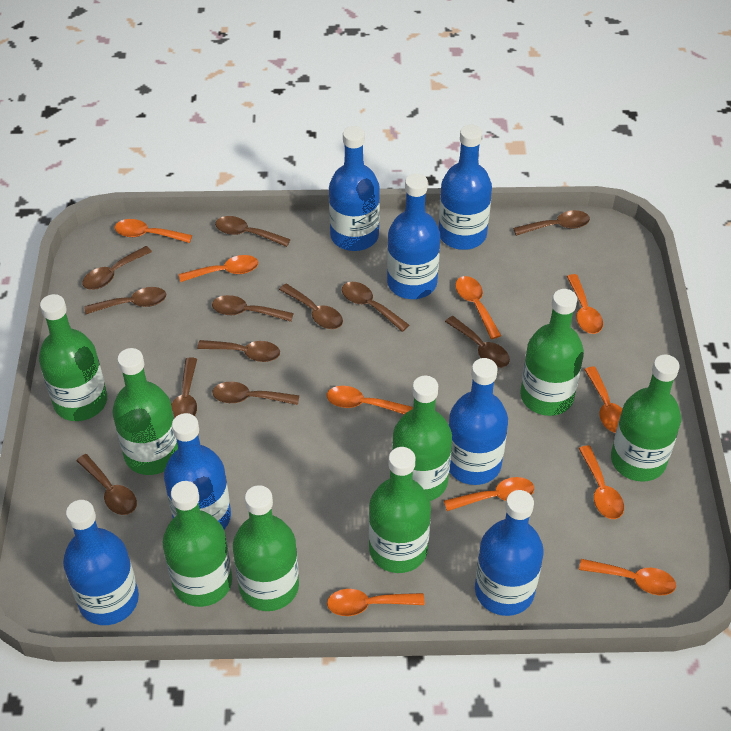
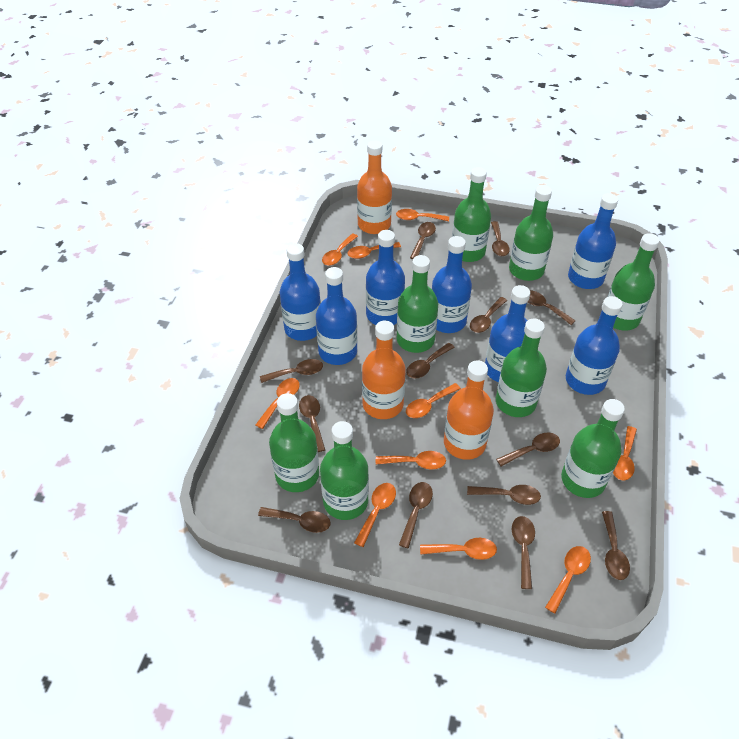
brown spoon: [76,454,137,515] [83,246,152,290] [84,287,166,314] [171,357,197,418] [197,340,280,362] [212,295,294,322] [212,382,299,405] [215,216,291,247] [279,283,343,329] [342,282,409,332] [445,316,510,368] [513,210,590,236] = 12 -> [258,507,331,533] [260,359,323,383] [299,395,325,452] [399,482,433,548] [406,343,455,379] [410,222,436,259] [467,485,541,505] [470,297,507,333] [491,221,510,256] [496,433,560,466] [512,516,535,589] [528,290,575,325] [602,511,630,580] = 13
orange bottle: none = 0 -> [357,141,392,234] [362,321,406,419] [444,360,494,460] = 3

